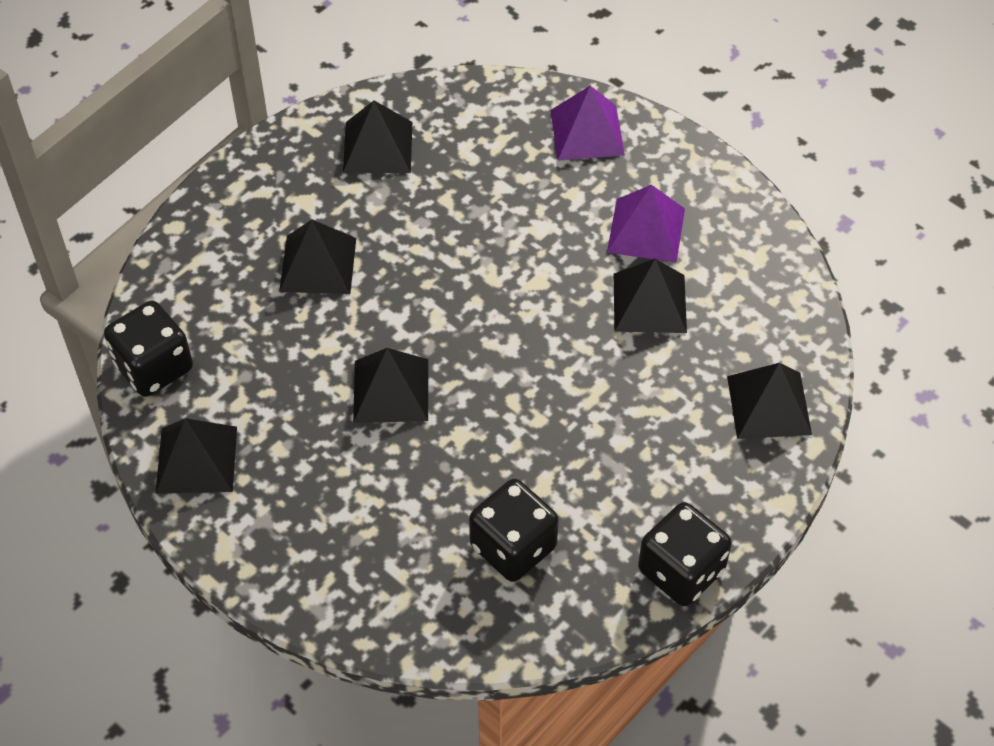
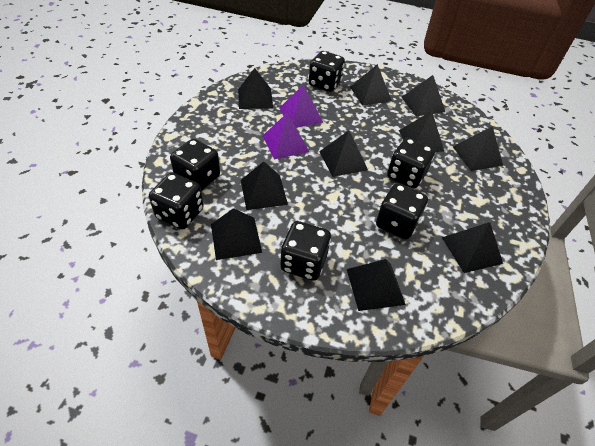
black dice: [104,301,193,397] [469,479,559,582] [638,502,732,606] = 3 -> [149,173,204,229] [170,139,220,191] [280,221,331,281] [309,51,345,92] [376,183,428,239] [387,138,435,189] = 6
black pyramid: [155,418,237,494] [279,220,356,294] [343,101,412,173] [353,348,428,423] [614,259,687,333] [727,363,812,439] = 6 -> [211,208,262,260] [238,68,273,109] [241,161,288,210] [319,130,368,177] [347,259,406,311] [350,64,392,106] [399,111,444,152] [402,75,445,116] [442,222,503,273] [453,126,503,171] = 10

